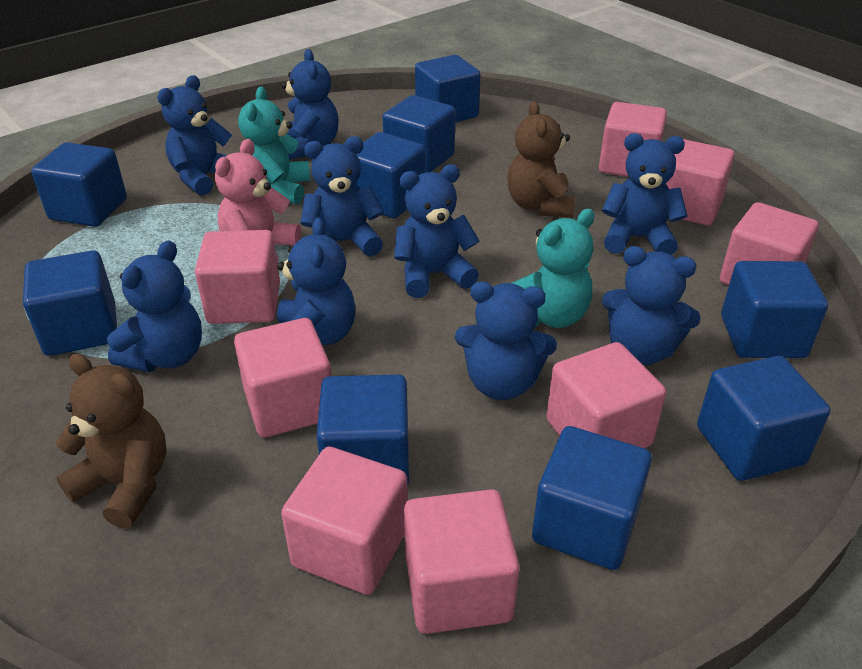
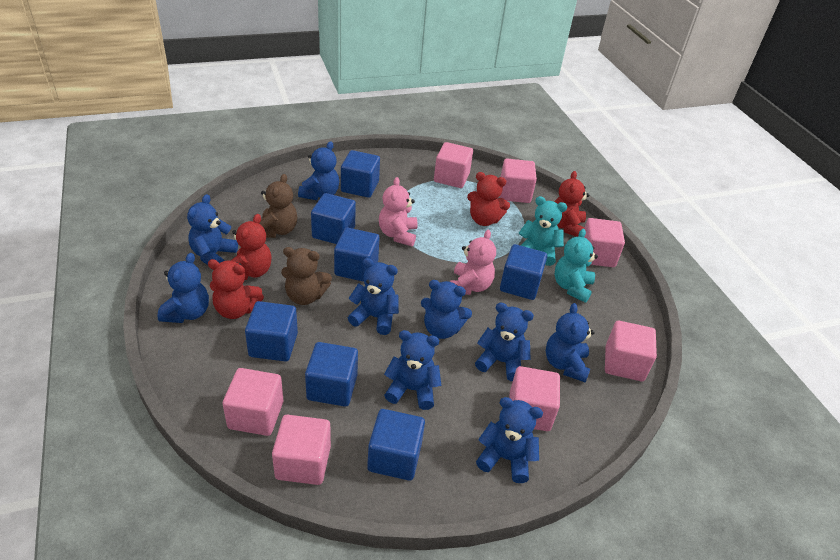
blue cube: [23,250,117,356] [31,142,127,227] [317,374,409,486] [356,132,425,218] [382,95,455,173] [415,55,481,122] [532,426,652,570] [697,356,830,481] [721,261,828,358] = 9 -> [245,301,298,362] [305,342,358,406] [311,193,356,244] [334,228,379,282] [341,150,380,198] [367,409,425,481] [500,244,547,300] = 7
pink cube: [195,230,280,324] [234,318,332,438] [281,447,408,595] [404,489,520,634] [546,342,666,448] [599,102,667,177] [666,139,735,226] [720,202,819,285] = 8 -> [223,368,283,436] [272,415,331,485] [434,142,473,188] [500,159,537,203] [509,366,560,431] [584,218,625,267] [605,321,657,381] = 7
pink teddy bear: [215,139,301,263] = 1 -> [379,177,418,246] [450,230,496,295] = 2
red teddy bear: none = 0 -> [208,259,264,319] [231,214,272,280] [467,172,510,226] [554,171,590,237] = 4

